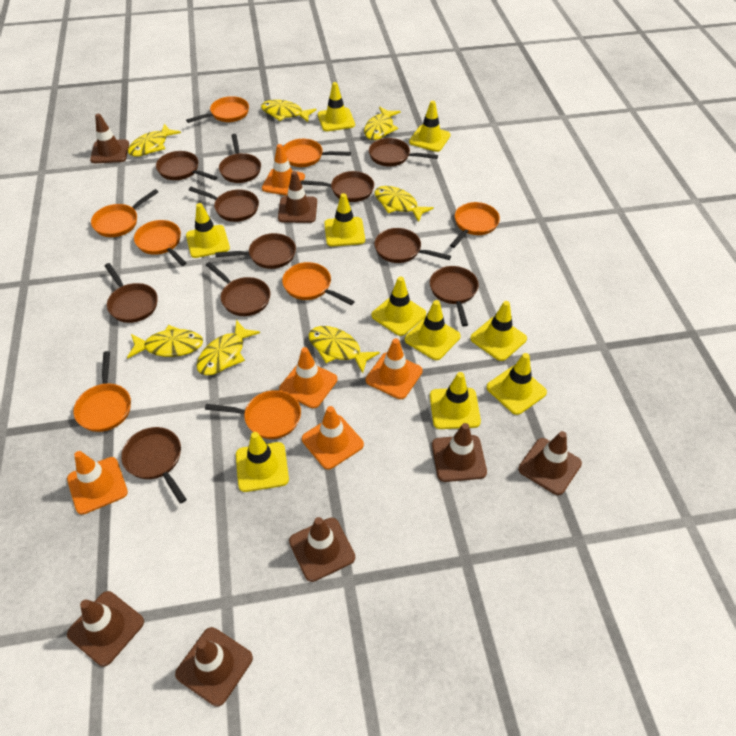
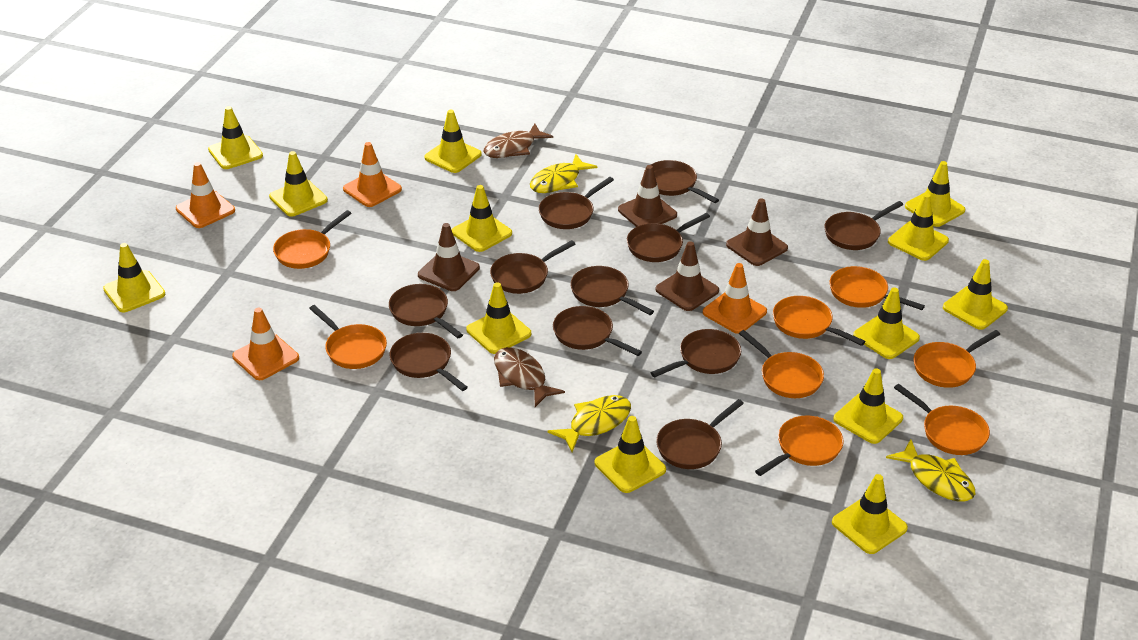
brown fish: none = 0 -> [483,124,553,158] [494,347,565,407] = 2
brown traffic cone: [67,591,144,666] [90,114,129,163] [175,627,253,707] [278,171,317,223] [289,517,355,582] [432,423,487,482] [518,431,582,495] = 7 -> [418,223,480,291] [618,165,677,227] [655,241,719,311] [726,198,788,266] = 4
orange traffic cone: [67,451,128,515] [262,144,305,196] [279,347,337,408] [302,406,364,470] [366,338,423,399] = 5 -> [176,162,235,228] [232,308,299,380] [343,142,402,207] [703,263,767,334] = 4
yellow fish: [127,325,203,359] [128,124,181,157] [196,320,260,375] [261,100,316,122] [308,326,380,373] [364,107,401,140] [375,186,434,222] = 7 -> [530,154,597,193] [548,395,631,452] [886,439,975,501] = 3
yellow traffic cone: [186,203,230,258] [236,432,289,492] [318,82,355,131] [324,193,365,247] [371,276,426,336] [405,300,461,360] [409,101,451,152] [430,372,481,429] [470,301,527,361] [486,353,547,415] = 10 -> [103,243,165,312] [208,106,263,169] [269,151,328,217] [424,110,482,173] [452,185,512,252] [466,282,531,354] [595,416,666,493] [832,474,908,554] [834,368,903,444] [853,287,920,359] [888,193,949,261] [905,161,965,227] [943,259,1008,330] = 13

